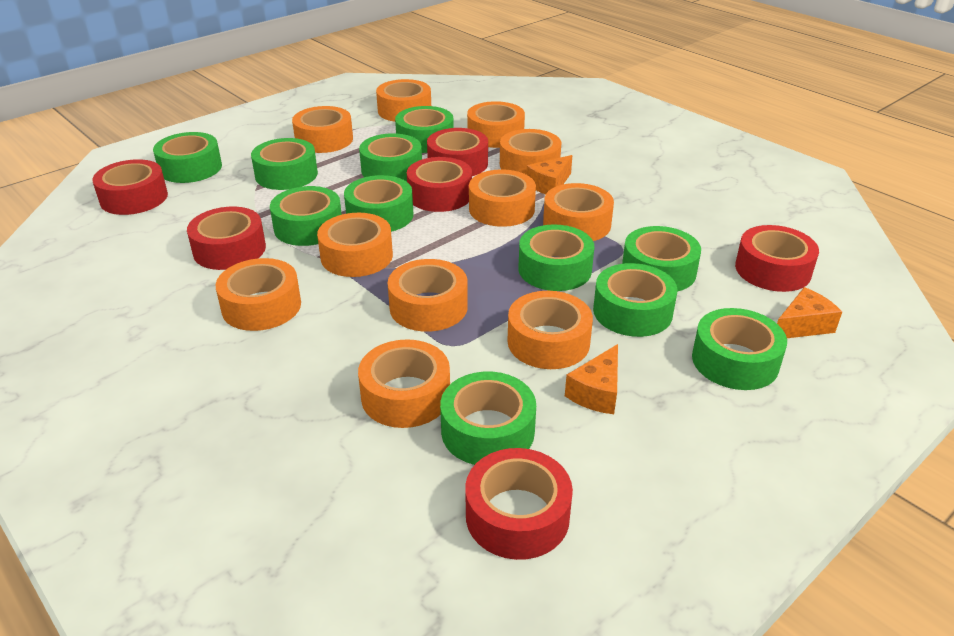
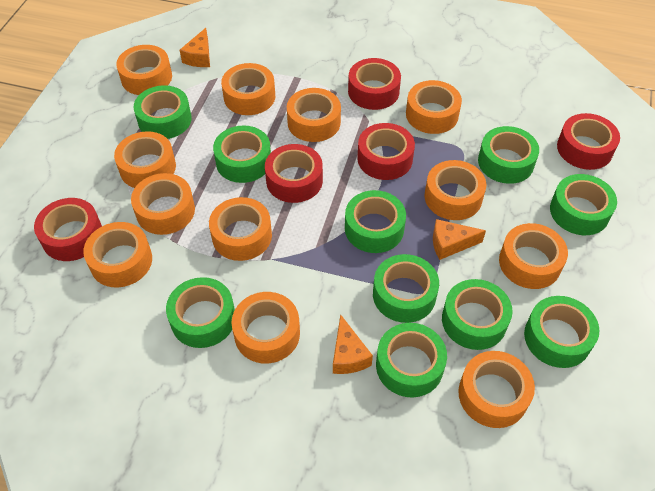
green tape: [153,132,222,183] [251,138,318,190] [270,186,342,246] [344,175,413,232] [359,133,422,182] [395,106,454,153] [440,372,536,465] [518,225,594,291] [593,263,677,337] [622,226,701,292] [692,308,787,390] = 11 -> [134,85,192,139] [166,277,235,348] [213,125,271,183] [345,190,406,253] [373,254,439,323] [376,323,447,398] [442,279,513,350] [478,126,539,184] [524,296,599,368] [550,174,617,235] = 10
orange tape: [216,258,301,331] [292,106,353,153] [317,213,393,277] [358,339,450,428] [376,79,431,122] [388,259,468,332] [467,101,525,148] [469,169,536,227] [500,129,562,174] [507,291,593,369] [543,183,614,241] = 11 -> [83,222,152,288] [114,131,176,188] [116,45,172,95] [131,173,195,235] [209,197,272,261] [221,63,275,115] [232,292,300,364] [287,88,341,142] [406,80,462,134] [424,160,486,220] [458,351,535,428] [499,223,568,289] = 12
red tape: [92,159,168,215] [187,207,266,270] [407,157,472,212] [427,128,488,176] [465,448,573,560] [735,225,819,292] = 6 -> [34,198,102,261] [265,144,323,203] [348,58,401,110] [357,123,415,180] [557,113,620,170] = 5

